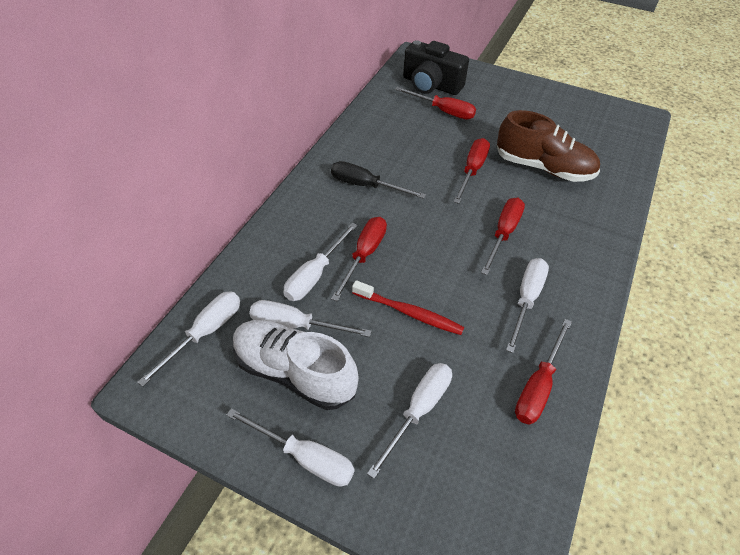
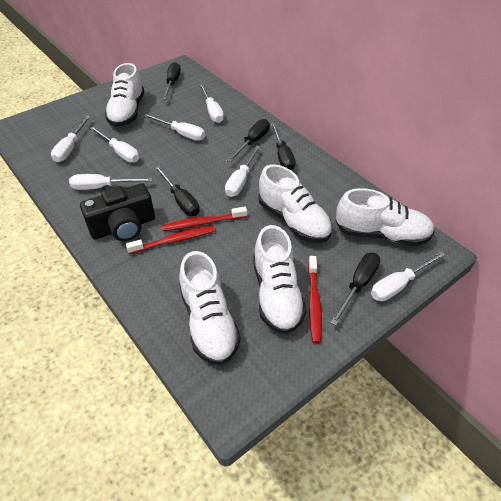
black screwdriver: [331,161,426,199] = 1 -> [155,166,200,216] [163,62,181,99] [227,119,270,162] [271,123,295,170] [330,253,380,326] = 5
brown shoe: [497,110,600,182] = 1 -> none = 0
red screwdriver: [331,217,387,301] [395,87,476,119] [453,138,490,204] [481,198,525,275] [515,319,572,425] = 5 -> none = 0
red toothbrush: [352,280,464,335] = 1 -> [126,226,215,254] [162,207,247,231] [308,256,322,343] = 3
white screwdriver: [137,291,240,387] [226,408,355,486] [249,300,372,337] [283,223,358,301] [367,363,452,479] [506,258,549,353] = 6 -> [51,116,91,162] [69,174,152,190] [90,127,139,163] [144,114,205,141] [199,84,224,123] [225,145,261,197] [371,251,445,301] = 7
white shoe: [233,320,359,410] = 1 -> [105,63,144,127] [179,251,241,365] [253,225,306,334] [259,164,332,243] [335,188,435,246] = 5

